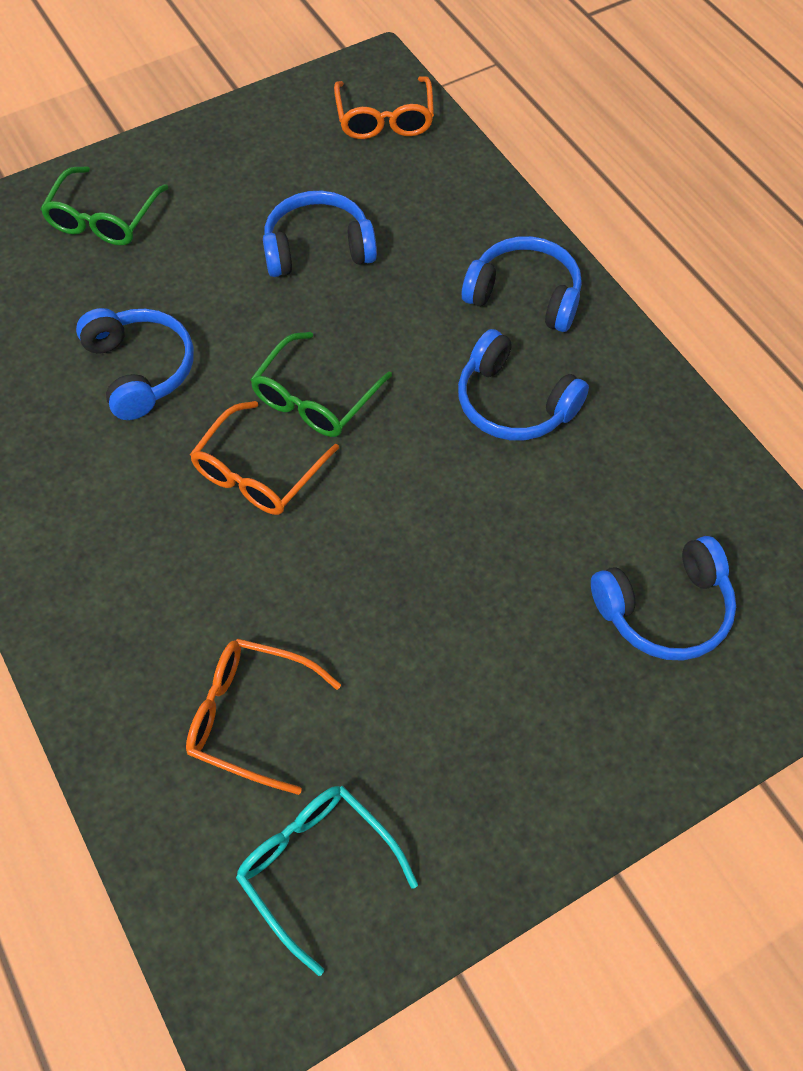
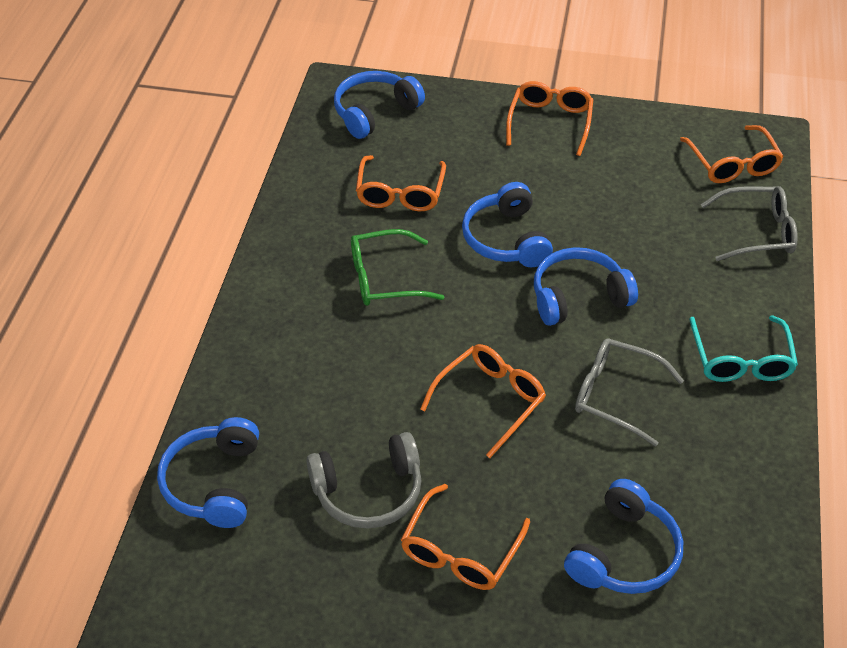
green glasses: [40,166,168,245] [250,332,392,437] = 2 -> [351,229,444,306] = 1
grey glasses: none = 0 -> [575,339,684,446] [701,186,798,261] = 2
grey headphones: none = 0 -> [307,432,421,529] = 1
orange glasses: [186,639,341,795] [190,401,339,515] [334,76,434,139] = 3 -> [356,155,446,211] [401,484,530,590] [420,344,546,458] [506,81,593,156] [680,125,784,183] = 5

